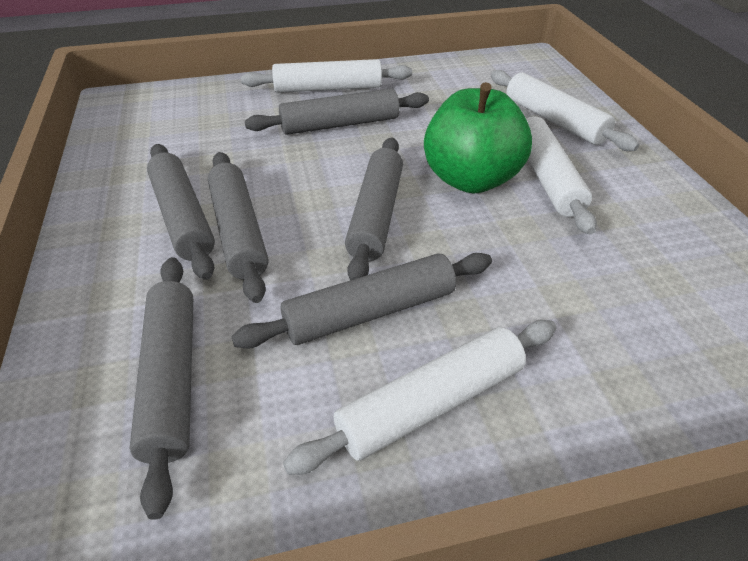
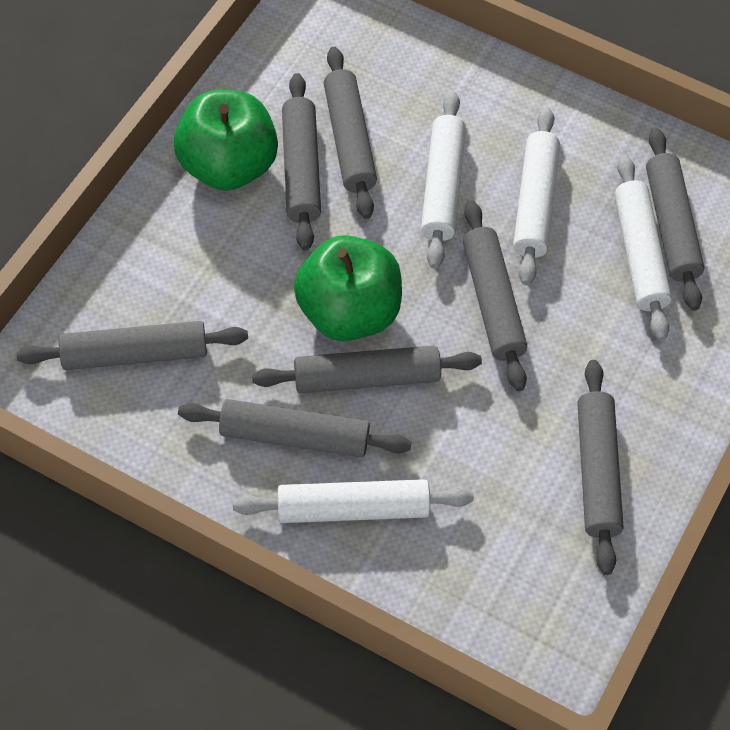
green apple: [424,82,532,194] = 1 -> [174,90,278,191] [294,235,402,341] = 2
grey rolling pin: [129,257,193,520] [147,144,215,280] [208,152,268,303] [231,253,492,349] [245,88,429,135] [345,138,403,280] = 6 -> [17,321,248,370] [178,399,411,457] [252,346,482,393] [282,73,321,251] [324,47,377,219] [463,200,527,391] [578,360,624,575] [646,128,704,311] = 8

